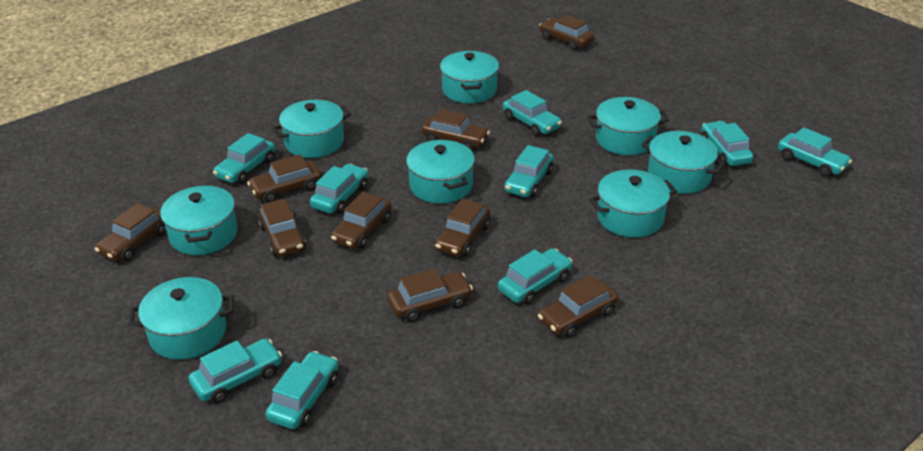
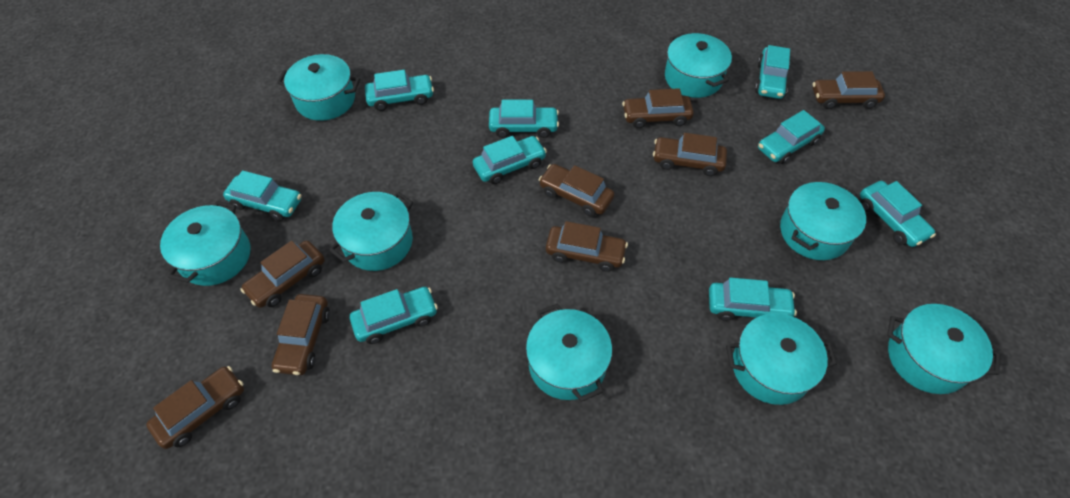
brown car: [95,203,166,262] [247,154,322,202] [258,199,306,257] [331,191,392,249] [387,269,473,322] [422,109,490,151] [435,198,491,257] [538,275,618,338] [539,15,594,50] = 9 -> [146,366,244,449] [240,240,325,308] [272,294,330,375] [539,164,615,217] [546,221,628,272] [622,88,694,128] [653,133,727,176] [813,71,885,109] = 8

